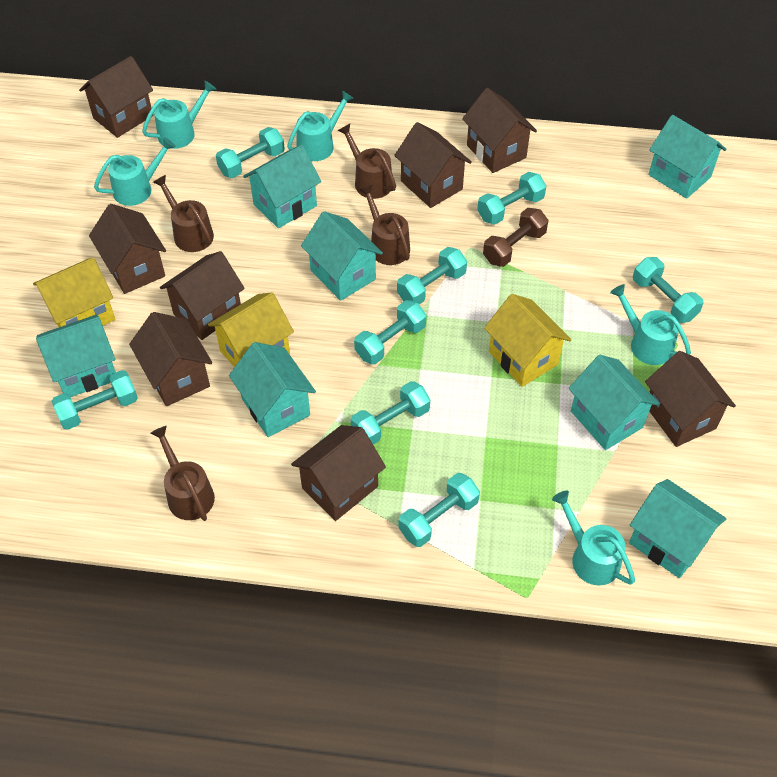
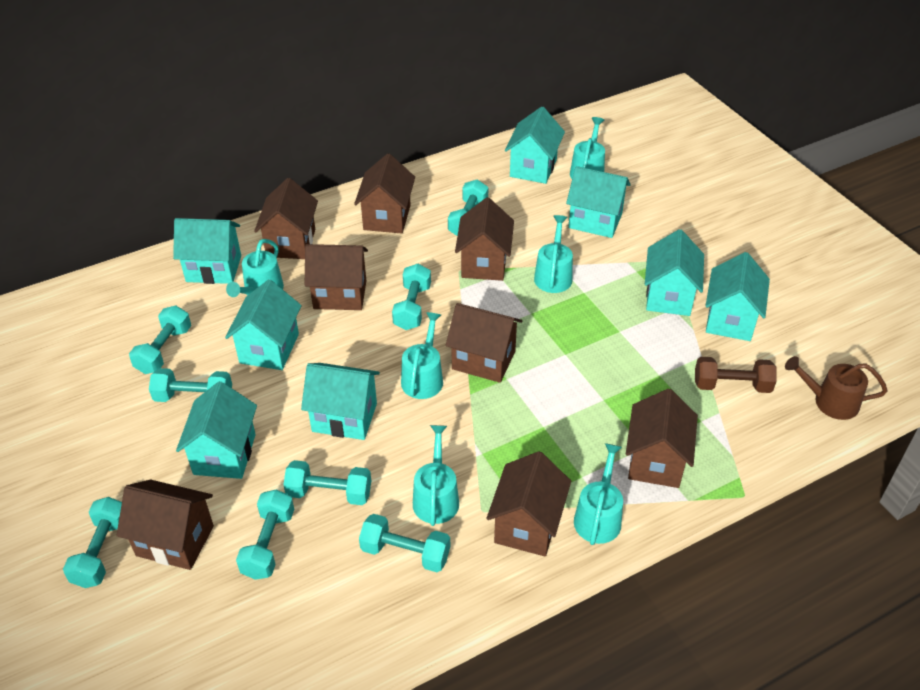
brown watering can: [150,426,215,521] [153,175,214,252] [338,124,396,199] [359,184,410,265] = 4 -> [785,356,888,420] = 1
turquoise house: [36,315,116,397] [229,342,316,437] [243,145,321,228] [301,211,383,301] [569,355,660,450] [629,479,726,578] [649,115,726,199] = 7 -> [173,218,241,284] [176,382,257,479] [225,279,302,370] [301,363,380,440] [505,107,565,184] [566,166,631,238] [645,229,704,316] [706,252,770,341] = 8
turquoise watering can: [94,137,176,206] [142,81,216,149] [287,91,354,161] [552,491,635,586] [610,284,691,365] = 5 -> [226,239,284,297] [401,312,443,399] [413,425,459,526] [534,215,573,293] [570,117,605,179] [574,443,623,545] = 6
yellow house: [33,258,116,327] [208,293,294,367] [484,294,571,387] = 3 -> none = 0

